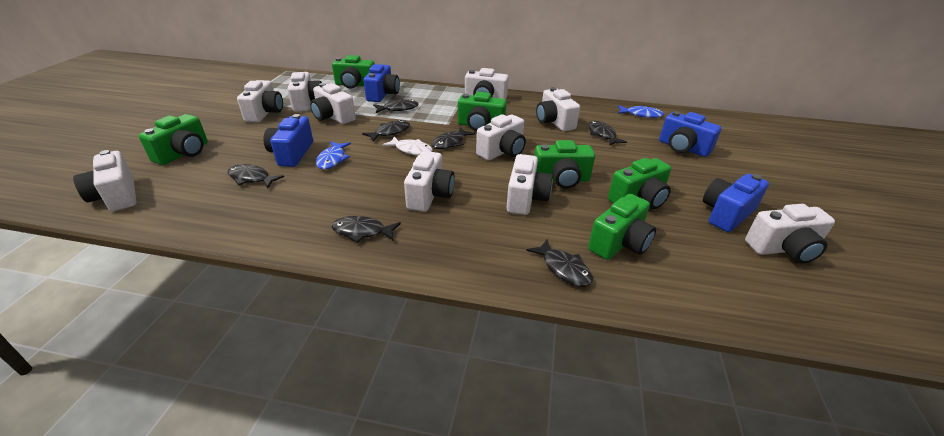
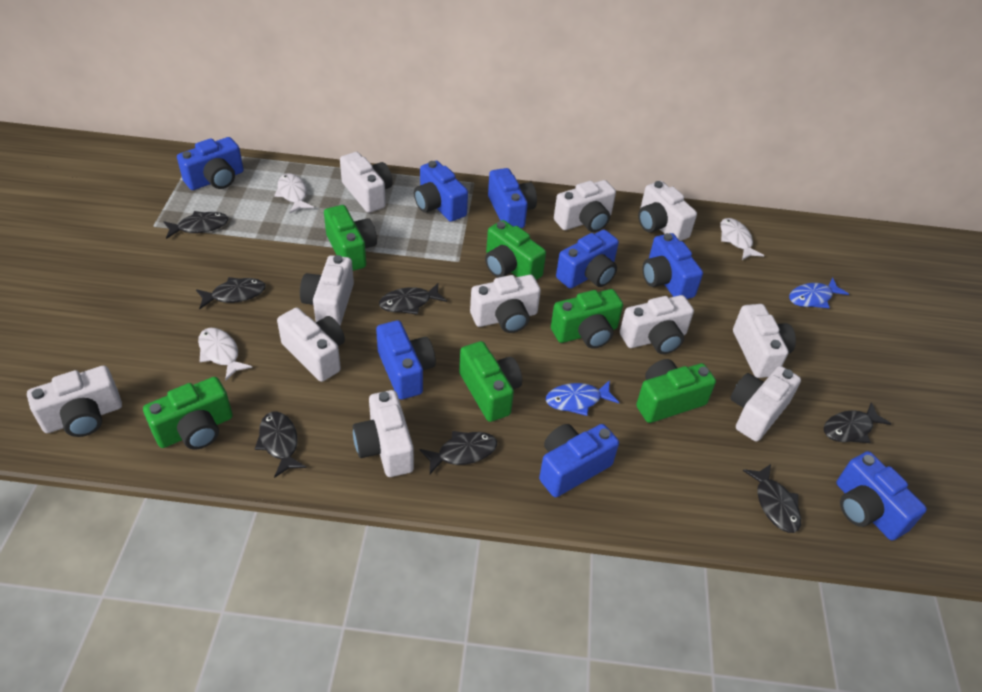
blue camera: [263,114,313,167] [363,64,400,102] [659,111,722,157] [703,174,769,232] = 4 -> [177,137,244,190] [376,320,436,400] [414,161,468,222] [488,168,537,228] [539,424,619,497] [556,230,619,289] [642,233,703,299] [836,451,927,540] = 8
white camera: [73,150,136,211] [237,80,283,122] [287,72,322,112] [310,83,356,124] [404,151,455,212] [465,68,509,99] [476,114,526,160] [507,154,553,215] [536,87,580,131] [745,204,835,264] = 10 -> [27,365,122,437] [277,308,345,382] [300,255,354,326] [340,152,393,213] [353,390,414,477] [470,275,541,333] [554,180,616,232] [620,295,694,354] [638,181,697,241] [730,366,801,442] [733,304,796,378] = 11
white fish: [382,136,433,156] = 1 -> [198,328,253,381] [274,173,314,213] [720,218,764,260] = 3

